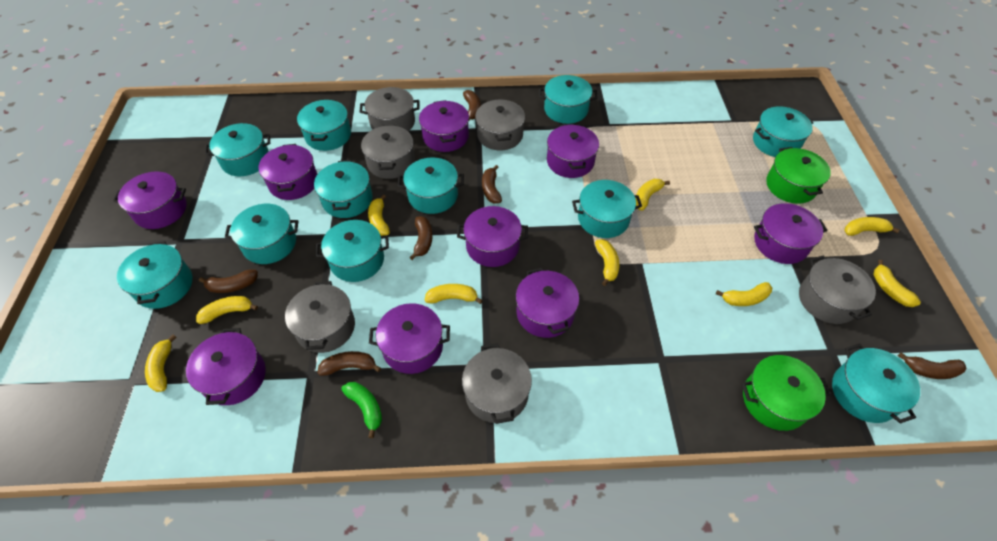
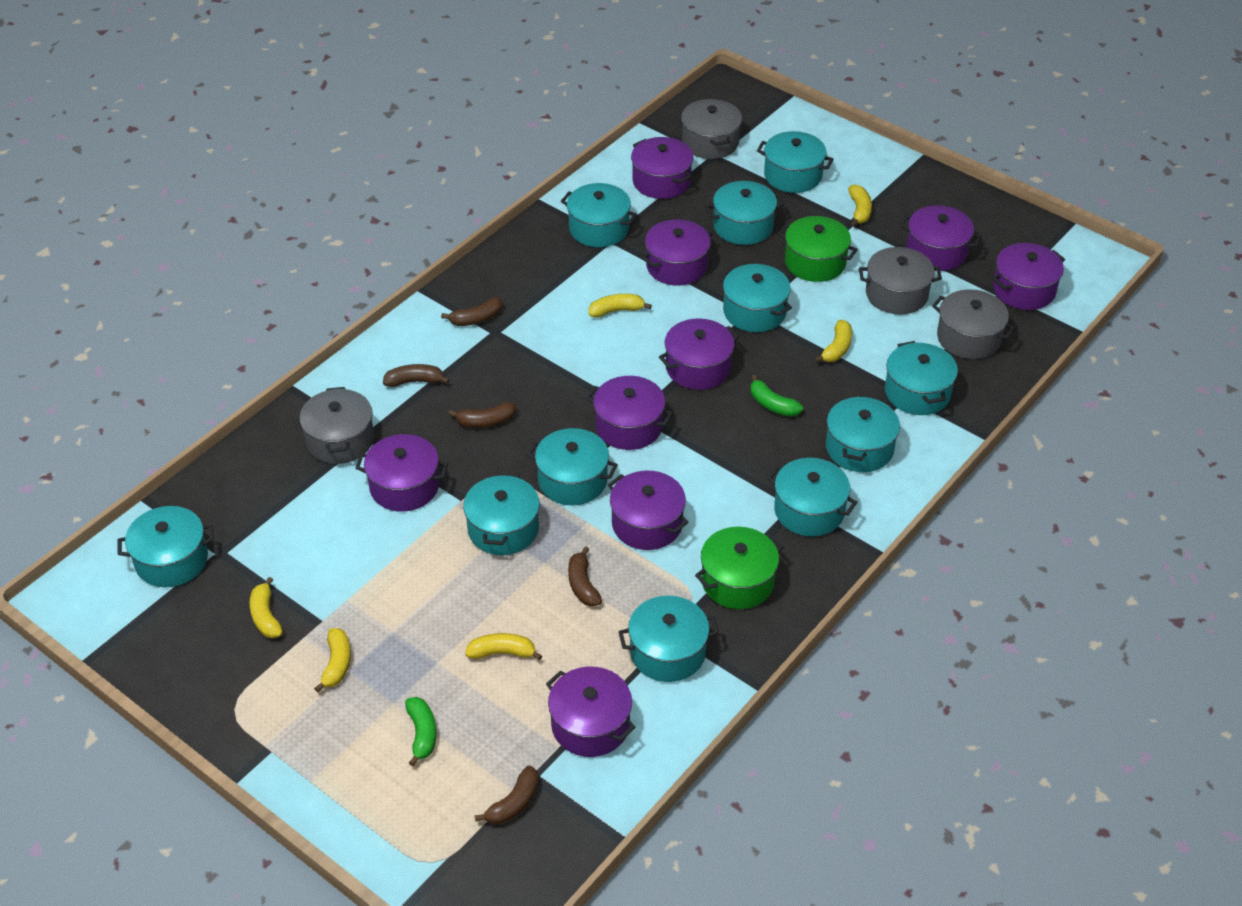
brown banana: [199,269,258,293] [317,351,381,376] [409,216,432,260] [463,90,481,122] [482,165,502,204] [898,352,966,379] = 6 -> [383,364,450,387] [441,297,503,326] [449,402,516,428] [475,765,539,825] [568,546,602,607] = 5
green banana: [341,382,382,438] = 1 -> [405,697,437,766] [750,375,803,417] = 2
grey pot: [285,281,355,353] [360,87,420,131] [361,125,415,179] [462,343,532,424] [475,99,525,150] [799,256,876,324] = 6 -> [299,387,374,464] [681,99,742,159] [859,247,942,315] [932,289,1015,359] = 4
yellow banana: [145,334,176,392] [196,296,258,324] [368,195,390,236] [425,284,483,304] [595,239,619,286] [635,179,670,211] [716,282,772,306] [844,217,900,236] [873,260,921,307] = 9 -> [250,577,283,638] [314,628,351,692] [465,633,542,660] [589,294,652,318] [815,320,852,363] [848,184,872,226] = 6

